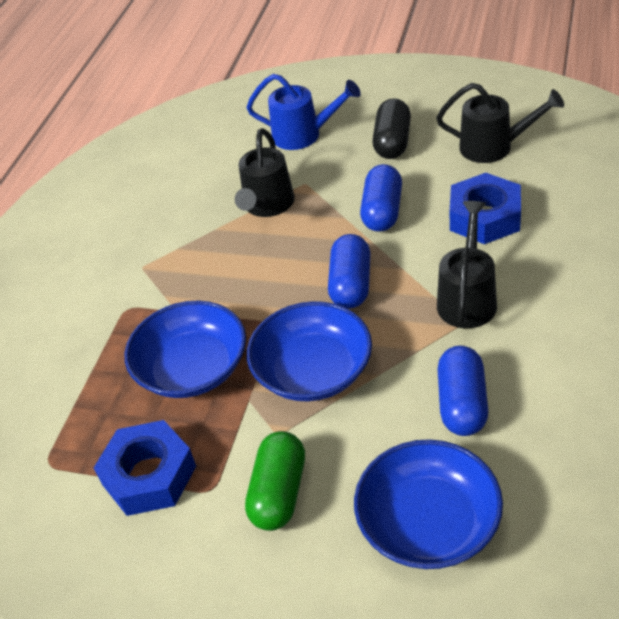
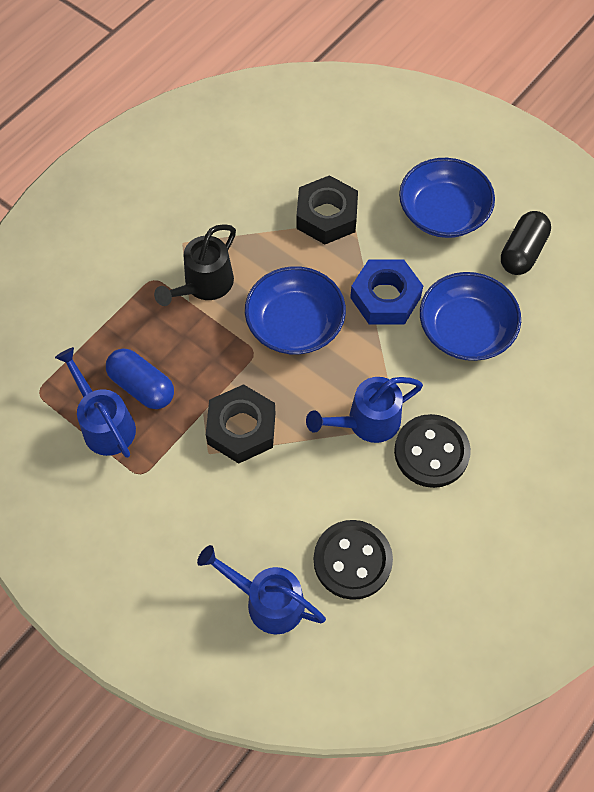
black button: none = 0 -> [314,520,393,600] [394,414,471,488] = 2
black nut: none = 0 -> [206,384,275,464] [297,175,358,244] = 2
black watering can: [235,128,295,217] [436,83,564,163] [437,201,497,328] = 3 -> [154,224,236,306] = 1
blue capsule: [328,234,370,309] [360,164,402,232] [438,346,488,436] = 3 -> [106,348,174,409] = 1
blue nut: [94,420,196,516] [450,173,521,244] = 2 -> [350,259,423,325] = 1
blue watering can: [246,74,361,150] = 1 -> [55,347,136,458] [197,545,326,634] [306,377,423,443] = 3
green capsule: [245,431,305,531] = 1 -> none = 0

